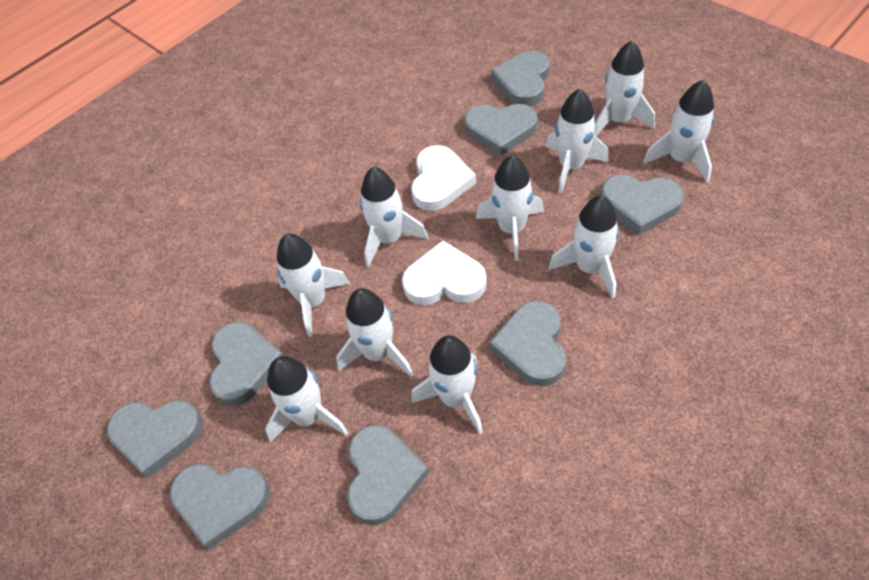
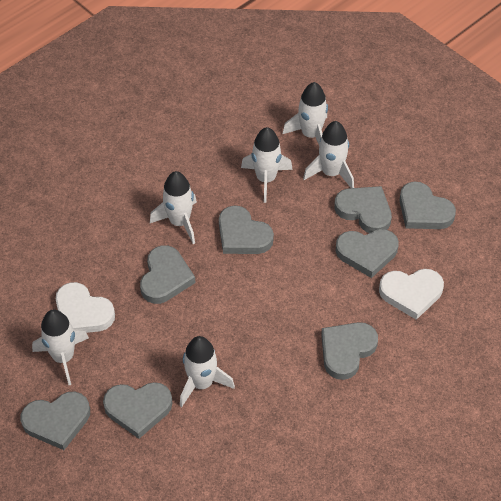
white rocket: [265,356,348,443] [277,234,350,337] [336,288,413,377] [360,167,428,267] [411,335,483,434] [476,155,544,261] [546,89,609,194] [549,196,619,298] [594,41,655,136] [643,80,714,182] = 10 -> [32,310,89,385] [150,171,197,244] [180,336,235,407] [241,127,293,203] [283,82,328,145] [303,121,354,188] = 6

